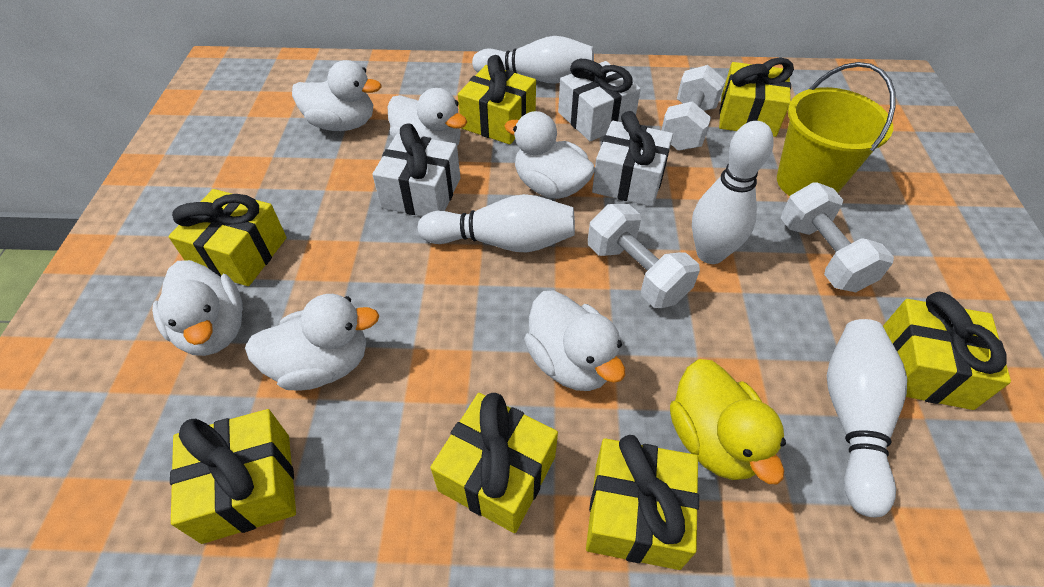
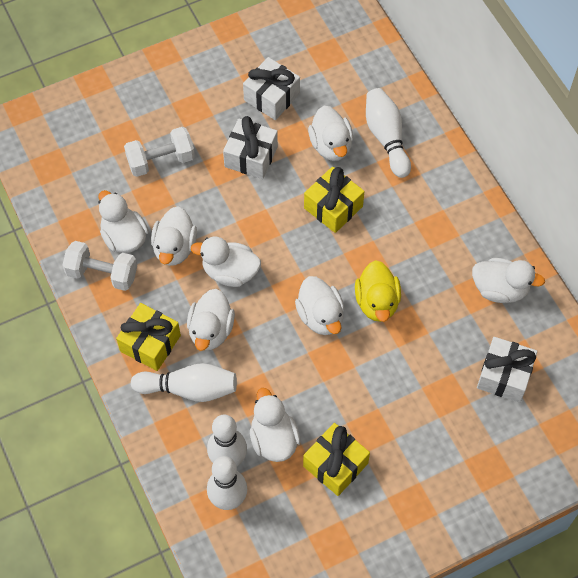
white duck: [152,260,243,356] [245,294,379,390] [292,60,381,131] [388,88,467,146] [505,111,596,199] [524,290,625,391] = 6 -> [98,190,149,253] [151,206,197,266] [187,289,235,351] [191,236,261,287] [250,388,301,462] [295,276,344,335] [308,106,353,161] [472,258,545,303] = 8
white dumbbell: [588,204,700,308] [661,65,725,151] [781,182,894,292] = 3 -> [62,241,137,291] [124,127,195,177] = 2
yellow bucket: [777,62,896,196] = 1 -> none = 0
yellow gift: [168,189,287,286] [170,409,296,544] [430,393,558,533] [458,55,536,145] [586,435,699,570] [719,58,794,137] [883,292,1011,410] = 7 -> [116,303,181,371] [303,423,370,496] [304,167,365,233] = 3

